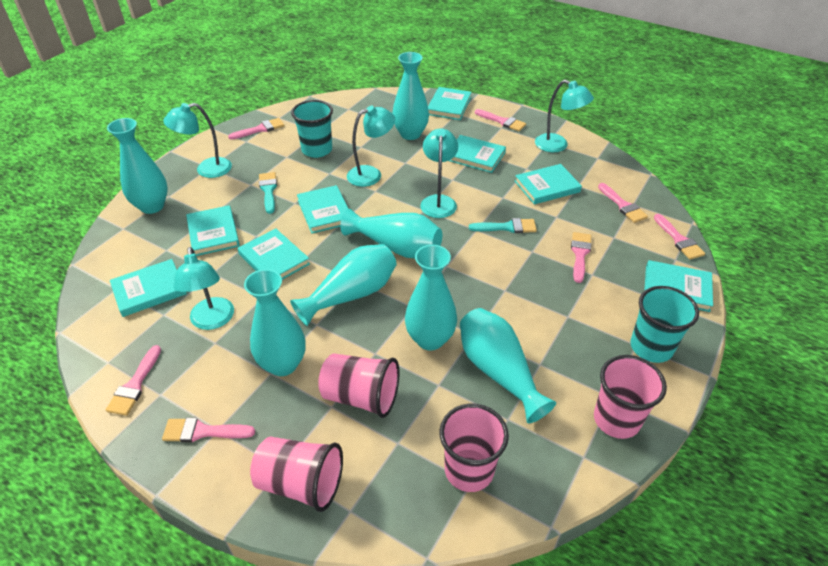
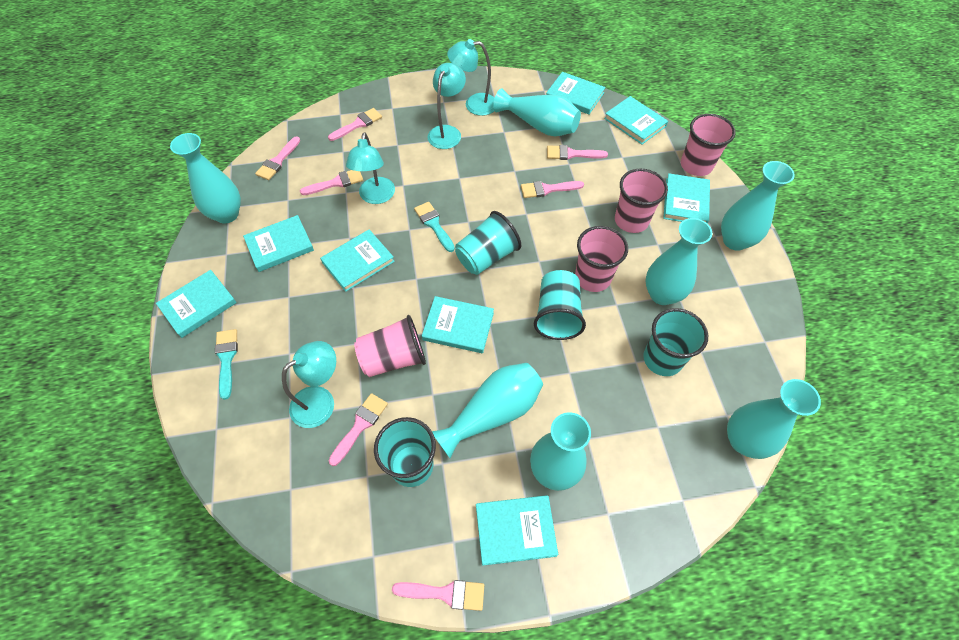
turquoise cup: [291,100,333,158] [631,286,699,363] = 2 -> [374,417,436,487] [455,211,521,275] [534,270,586,340] [643,308,708,376] = 4
turquoise lamp: [163,103,232,178] [173,247,234,330] [347,106,395,187] [420,128,458,218] [535,80,594,152] = 5 -> [282,341,336,428] [346,132,395,204] [428,63,466,149] [447,39,495,116] = 4

